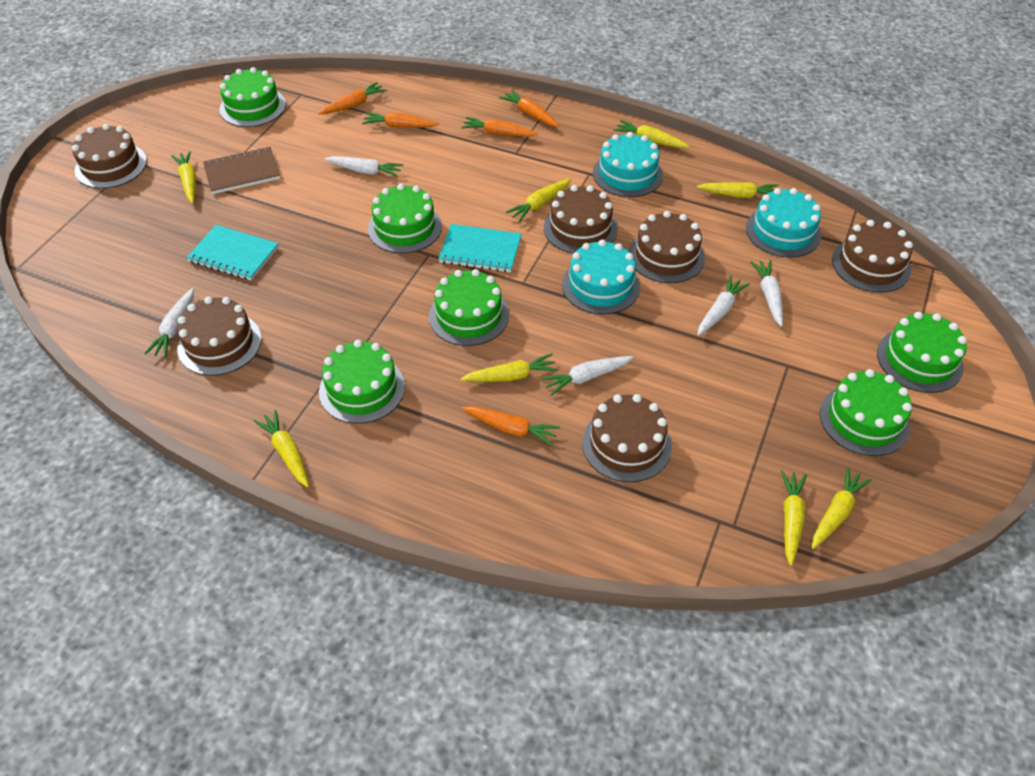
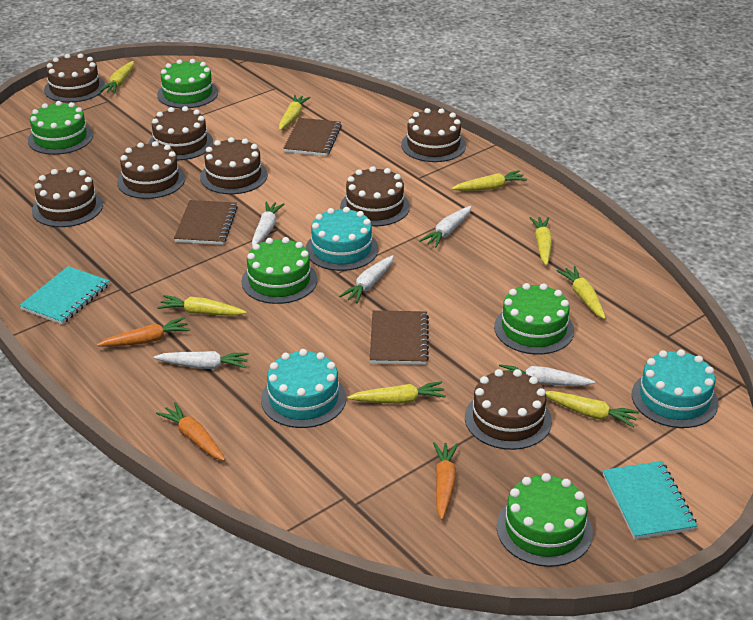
brown cake: [72,124,147,189] [177,296,262,376] [544,185,618,254] [582,394,672,482] [629,211,705,283] [832,220,913,293] = 6 -> [32,167,103,227] [44,53,105,103] [117,141,185,199] [148,106,213,160] [200,137,268,194] [340,166,410,226] [401,108,466,162] [465,369,552,450] = 8
brown notebook: [203,147,280,194] = 1 -> [174,200,238,245] [283,118,342,156] [370,310,429,365] = 3
green cake: [219,67,286,127] [319,340,405,424] [368,184,442,253] [429,269,509,346] [820,369,912,456] [877,312,967,393] = 6 -> [28,101,93,155] [157,59,218,108] [241,237,317,304] [494,283,574,355] [496,473,593,567] = 5
orange carrot: [318,82,387,114] [362,112,439,128] [461,117,538,137] [461,406,560,446] [499,90,559,127] = 5 -> [97,317,190,347] [156,402,225,461] [433,442,458,520] = 3

